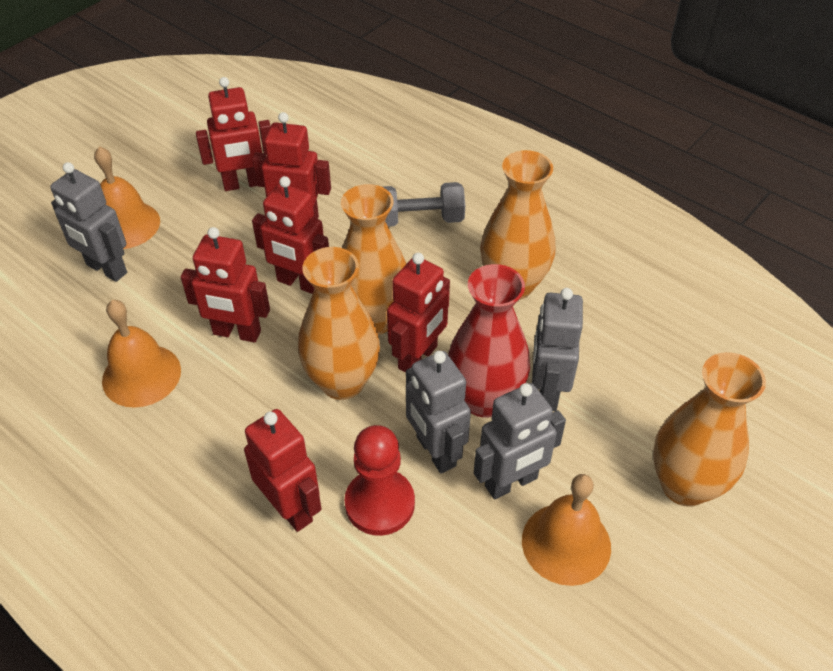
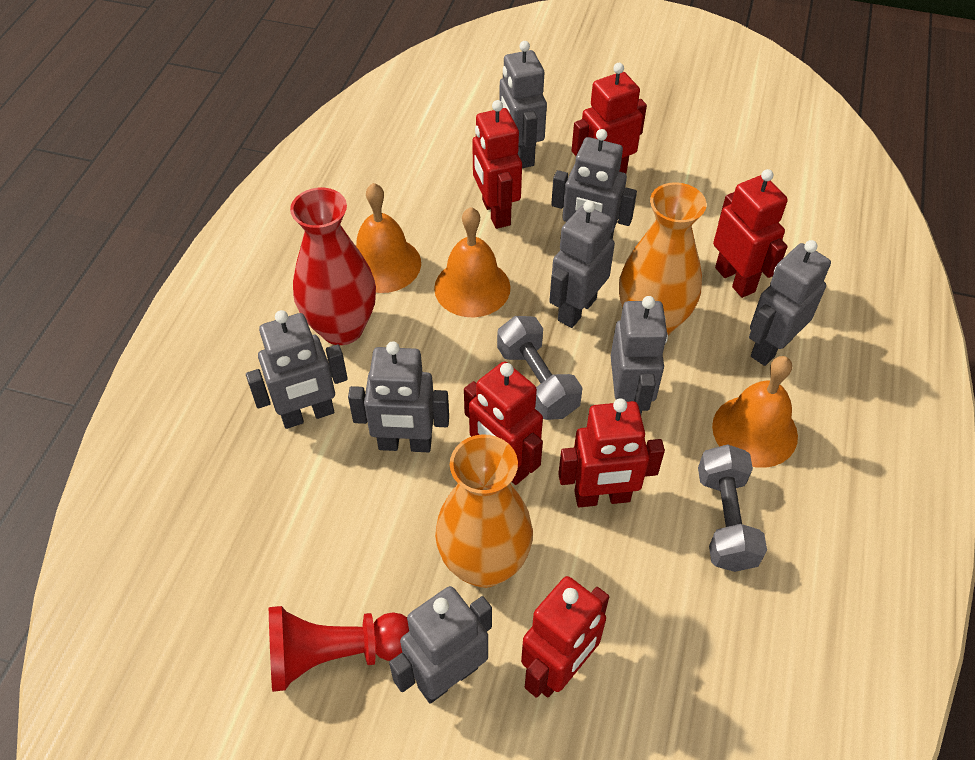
grey dumbbell: [383,182,465,226] = 1 -> [497,316,583,420] [698,444,767,572] = 2
grey robot: [50,162,127,282] [406,351,471,473] [474,383,566,499] [532,288,583,411] = 4 -> [246,310,348,429] [348,341,449,452] [389,586,492,704] [499,41,547,168] [549,200,615,328] [551,129,637,240] [611,296,668,414] [749,240,831,366] = 8
orange vase: [298,247,380,400] [341,184,406,335] [480,150,555,300] [653,352,766,507] = 4 -> [435,434,533,588] [619,182,706,335] = 2

